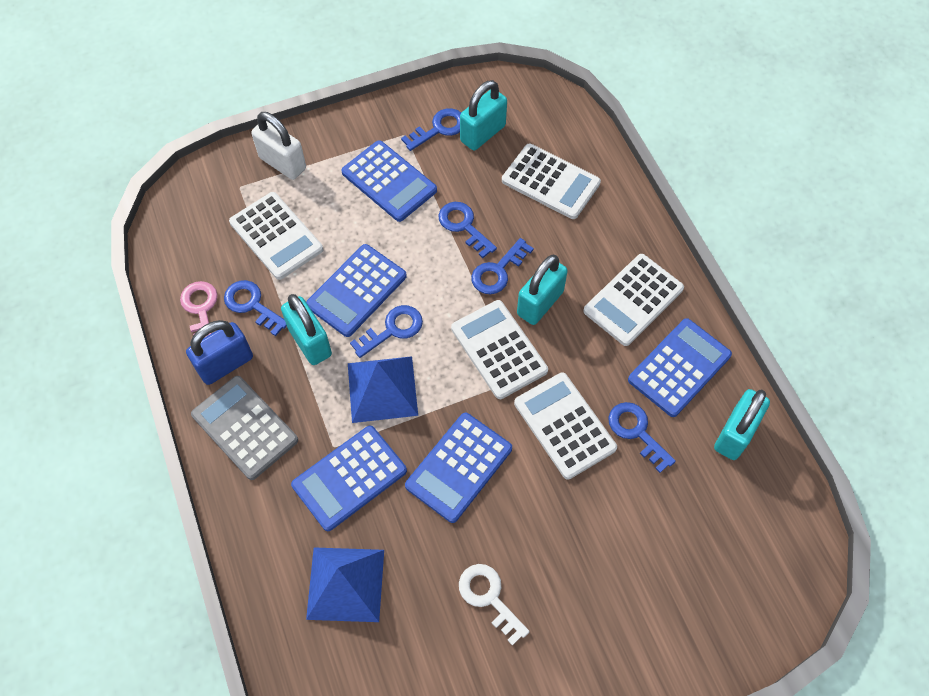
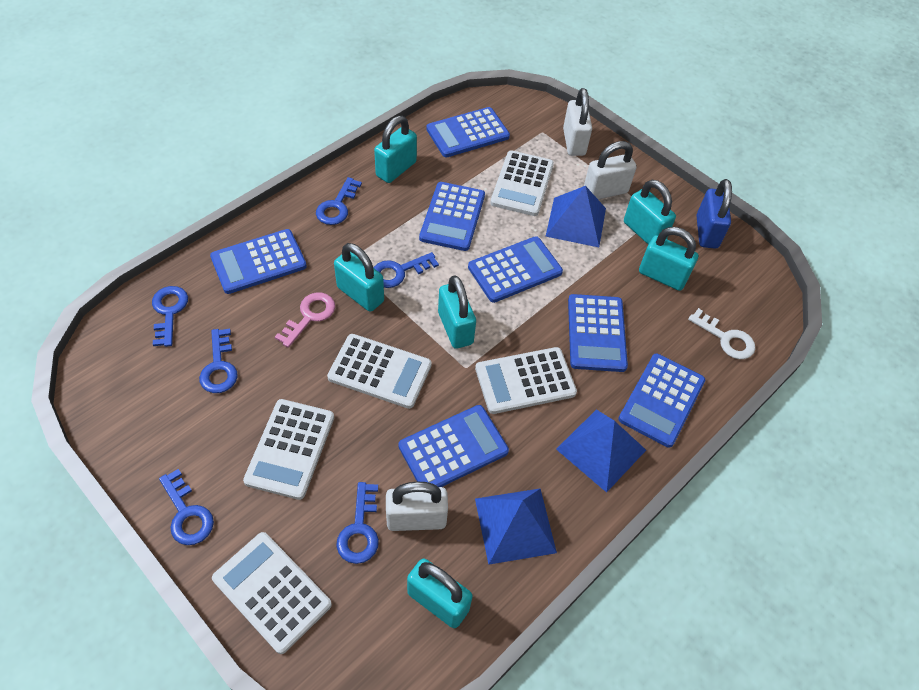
blue calculator: [291,425,407,531] [306,244,407,337] [342,140,437,222] [405,413,512,523] [628,318,732,417] = 5 -> [210,229,307,294] [399,405,509,487] [419,182,485,251] [426,107,510,157] [468,236,563,303] [568,294,628,372] [618,354,705,448] = 7
blue pyramid: [306,548,384,622] [348,356,418,423] = 2 -> [475,489,557,565] [546,186,606,247] [556,409,646,493] = 3
grey calculator: [191,376,298,480] = 1 -> none = 0
turquoise padlock: [281,294,332,365] [460,80,507,151] [517,255,568,325] [714,389,770,460] = 4 -> [334,243,384,312] [374,116,417,183] [407,558,473,628] [438,275,476,349] [624,180,676,244] [639,227,698,291] = 6
white padlock: [251,112,306,180] = 1 -> [386,482,448,531] [563,88,592,156] [584,141,637,199] = 3

